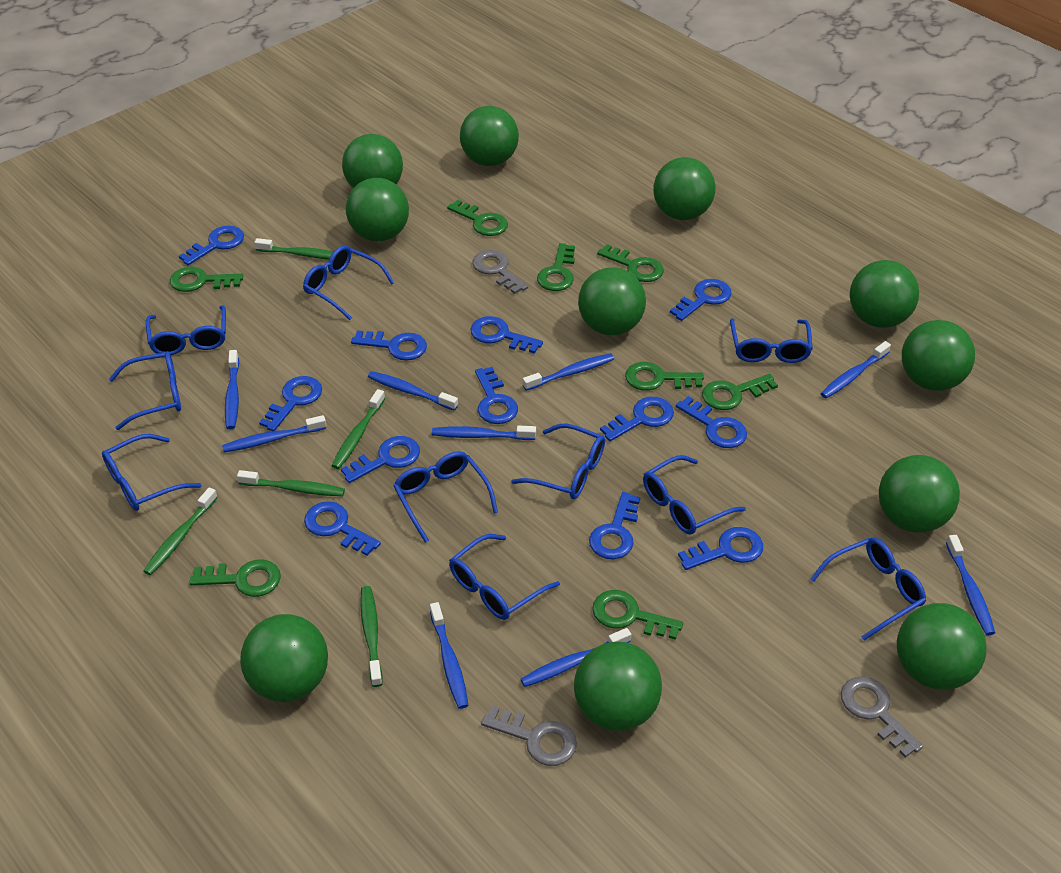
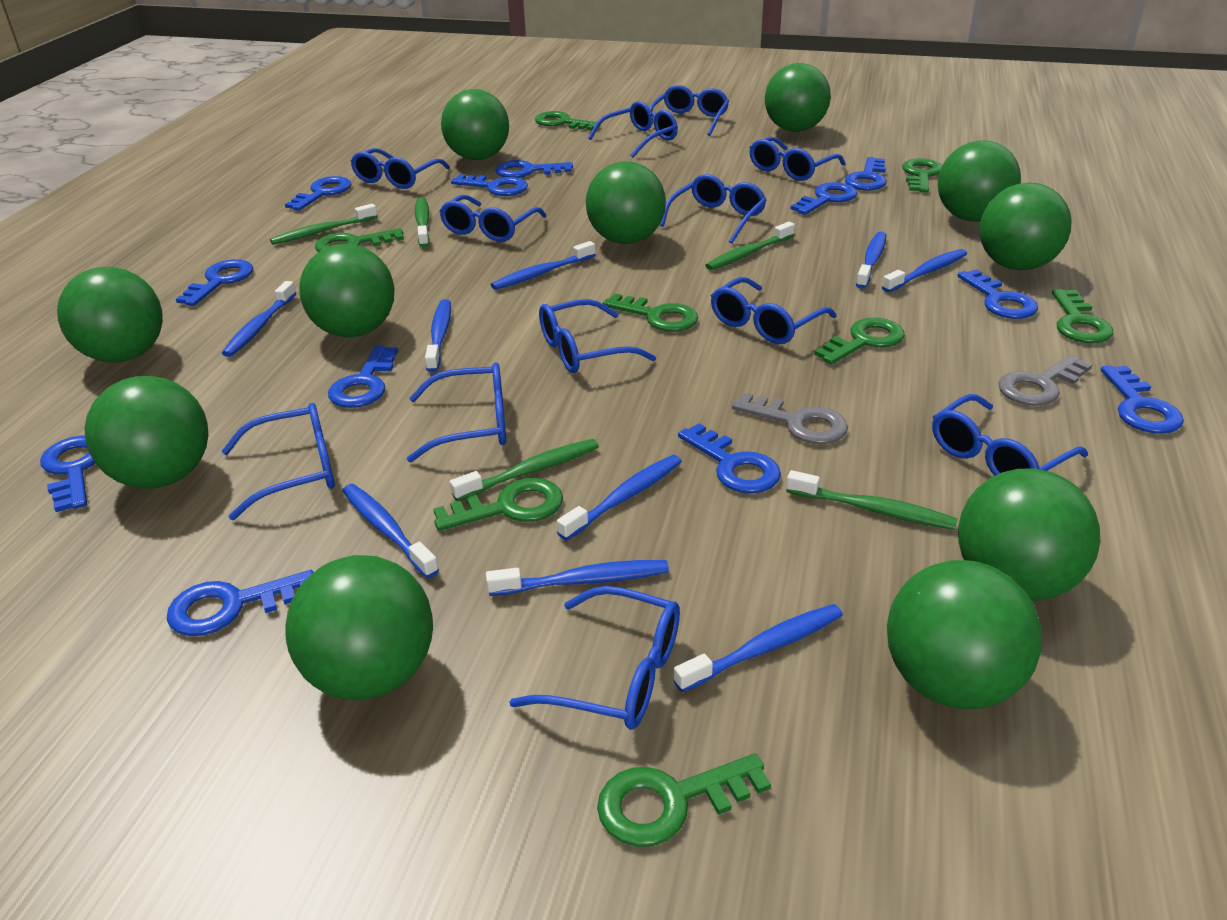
blue glasses: [102,434,201,511] [109,351,181,430] [146,305,226,355] [303,245,394,320] [393,451,498,543] [449,534,560,620] [511,423,605,499] [643,455,746,534] [730,318,813,363] [811,537,926,640] = 10 -> [222,403,335,520] [350,148,450,189] [407,362,506,462] [440,195,546,242] [509,586,680,730] [539,299,656,373] [588,101,678,158] [650,85,729,136] [660,174,766,243] [711,277,837,344] [749,137,845,181] [932,394,1088,476] = 12
grey key: [473,250,528,294] [481,706,577,766] [841,676,923,758] = 3 -> [732,393,848,444] [998,354,1092,406] = 2

